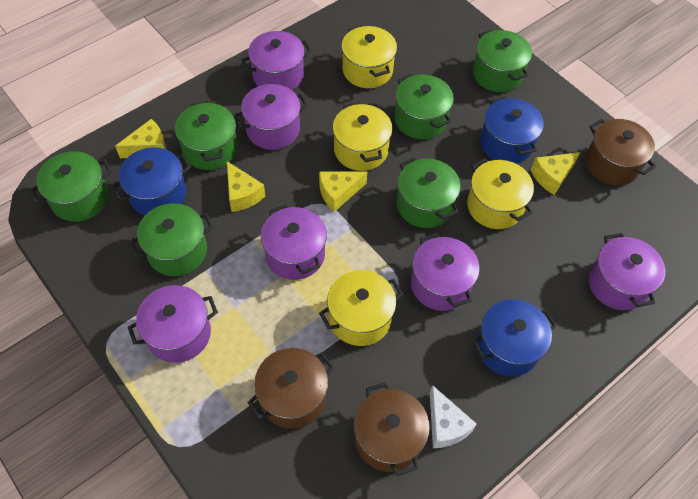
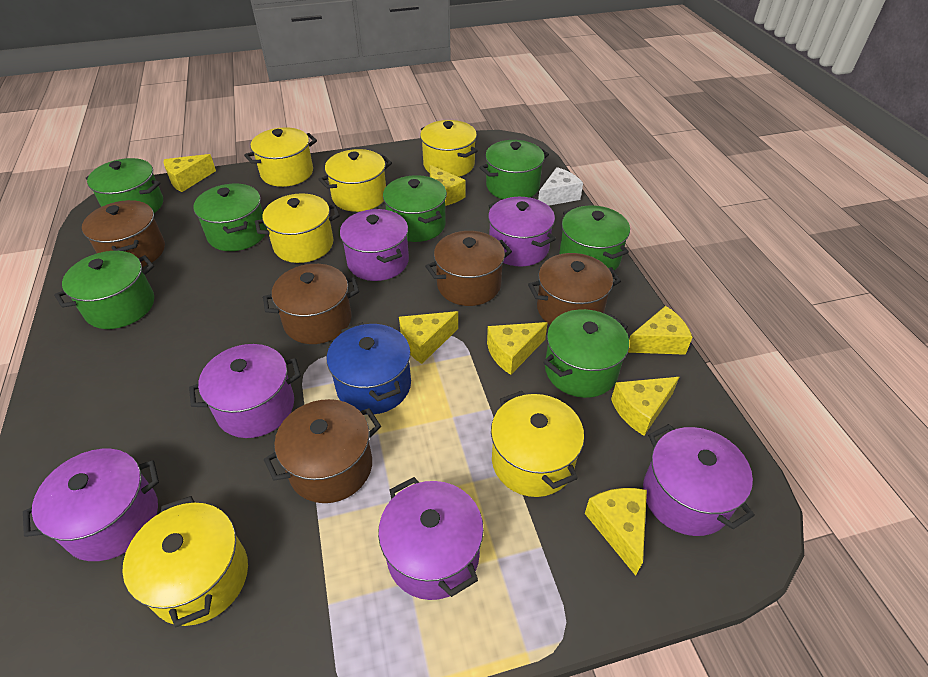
blue pot: [112,147,191,216] [472,299,557,377] [480,96,544,164] = 3 -> [327,323,411,414] = 1
brown pot: [248,348,335,429] [354,382,430,476] [586,119,656,186] = 3 -> [82,200,165,267] [263,264,359,344] [264,399,381,503] [425,231,512,306] [528,253,621,325] = 5
green pot: [30,151,112,222] [129,203,214,276] [175,101,238,170] [395,74,454,139] [397,157,461,228] [473,30,532,92] = 6 -> [54,251,154,329] [86,158,163,213] [193,183,267,251] [383,175,447,242] [479,140,549,199] [543,309,629,398] [559,206,630,270] = 7
yellow cheese: [115,119,167,158] [227,161,265,212] [319,172,367,212] [531,152,580,195] = 4 -> [164,154,216,192] [399,311,458,364] [429,165,466,206] [487,322,548,375] [585,488,647,576] [611,377,679,436] [628,306,693,355] = 7
yellow pot: [319,270,403,346] [333,102,393,171] [341,25,397,88] [467,158,534,229] = 4 -> [122,496,248,627] [244,127,317,187] [255,194,340,263] [318,149,392,212] [420,120,478,177] [491,391,584,497] = 6

